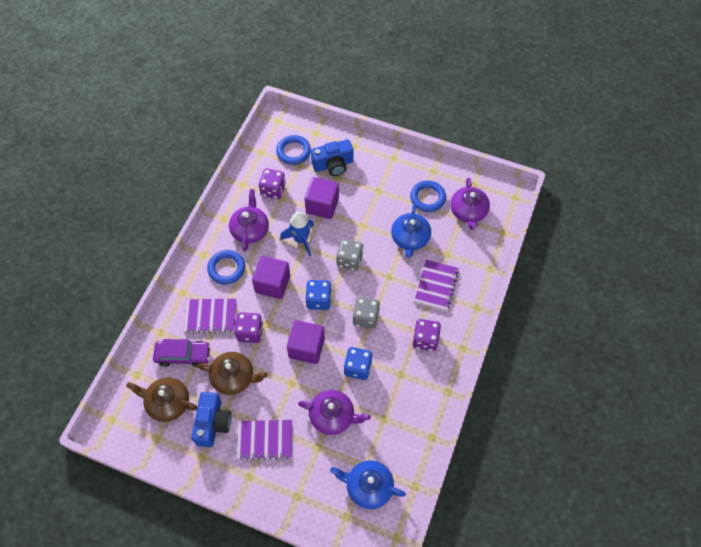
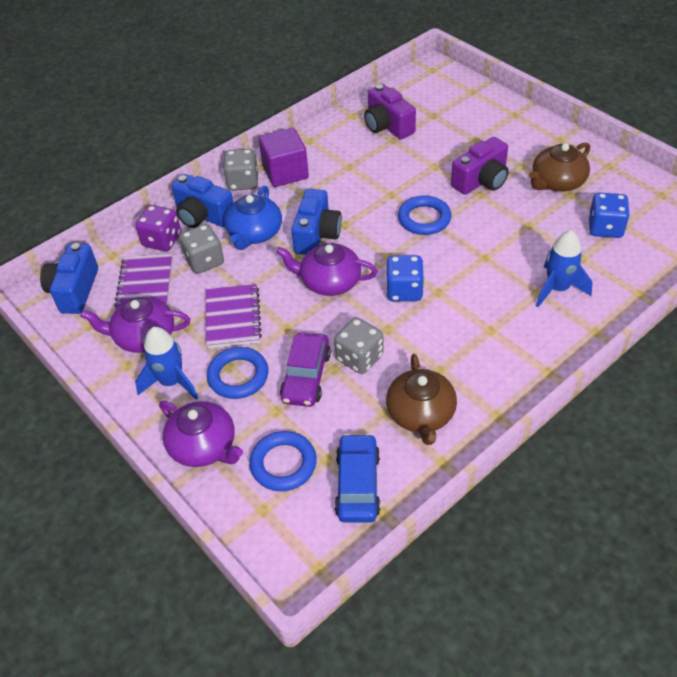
blue camera: [191,392,231,447] [311,139,354,176] = 2 -> [40,243,98,314] [172,174,233,228] [291,189,342,255] = 3
blue car: none = 0 -> [334,434,381,523] = 1
blue rocket: [280,212,314,257] = 1 -> [135,327,198,400] [536,230,593,307] = 2
blue teapot: [330,460,406,509] [391,204,431,258] = 2 -> [224,186,282,250] = 1
grey dice: [336,239,363,271] [352,297,380,329] = 2 -> [179,224,224,274] [223,149,258,191] [334,317,384,374] = 3
purple camera: none = 0 -> [364,84,416,139] [451,137,509,195] = 2
purple cube: [252,256,290,299] [287,320,325,364] [305,177,339,219] = 3 -> [259,128,309,187] = 1
purple dice: [234,312,263,343] [259,169,286,199] [413,319,441,351] = 3 -> [135,205,181,251] = 1
purple notebook: [184,299,237,333] [237,420,292,460] [414,260,459,311] = 3 -> [114,254,173,309] [206,284,262,348] = 2

